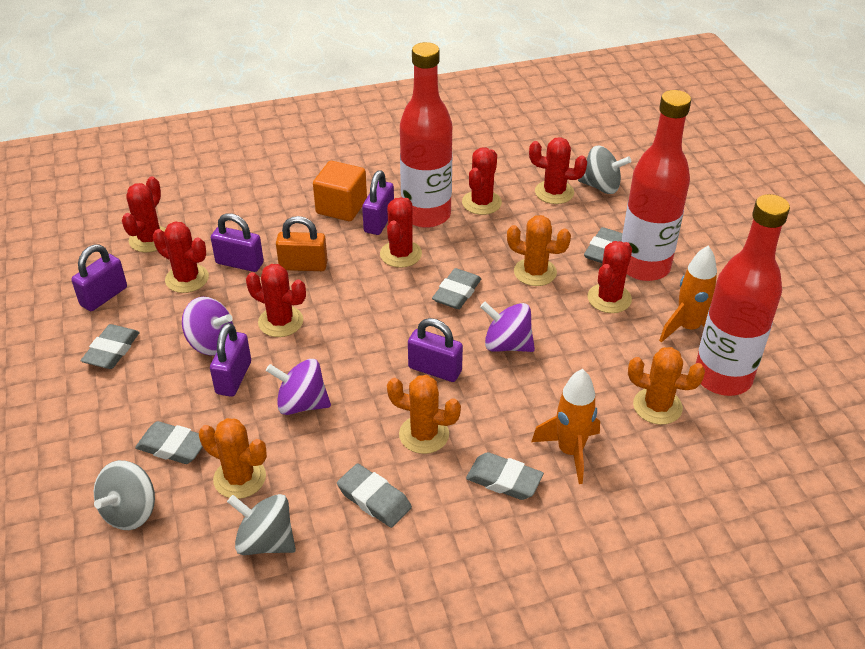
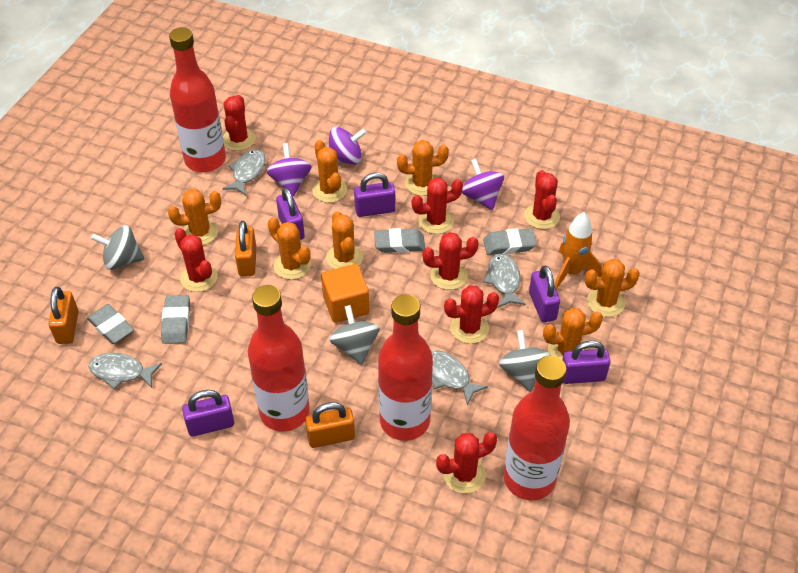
grey eraser: [81,324,140,369] [135,421,203,464] [337,463,412,528] [432,268,481,309] [466,452,544,500] [584,227,623,263] = 6 -> [87,304,134,344] [161,295,190,344] [374,228,425,253] [483,228,537,255] = 4
grey fish: none = 0 -> [89,353,162,389] [222,149,266,195] [431,350,488,405] [483,253,526,308] = 4
orange cactus: [199,418,267,499] [387,375,461,454] [507,215,571,286] [628,347,705,425] = 4 -> [168,189,221,245] [268,218,311,280] [312,140,347,203] [326,211,363,269] [397,140,449,196] [543,308,603,360] [585,259,640,317] = 7
orange padlock: [276,216,327,271] = 1 -> [48,287,79,344] [235,221,257,276] [305,402,355,448] = 3
orange rocket: [531,369,600,484] [659,246,717,342] = 2 -> [555,212,602,289] = 1
red bottle: [400,42,452,228] [622,90,691,281] [696,194,790,396] = 3 -> [169,27,226,172] [248,285,310,432] [378,294,433,441] [503,356,570,500] = 4

